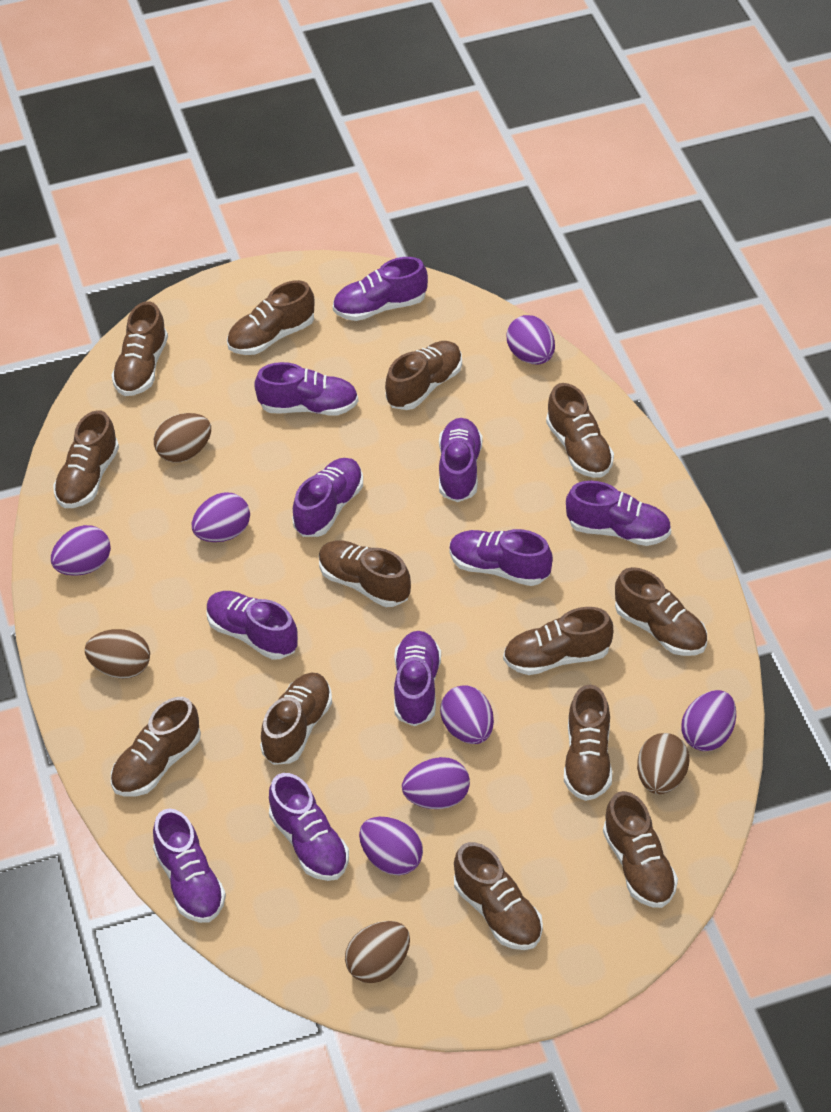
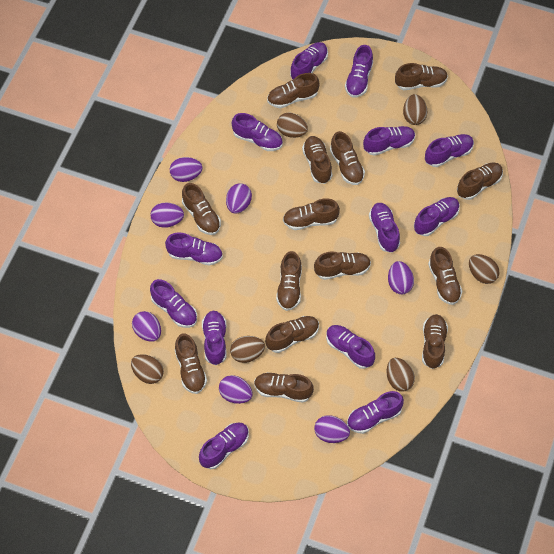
brown egg: [85,629,150,679] [154,413,211,462] [345,921,410,983] [637,733,689,794] = 4 -> [131,354,164,384] [230,336,265,363] [277,112,308,138] [386,358,415,392] [403,94,427,125] [469,254,499,284] = 6
brown shoe: [53,410,119,508] [111,301,168,396] [111,697,201,796] [227,280,314,355] [260,673,332,765] [319,540,411,607] [385,341,462,410] [454,842,543,950] [503,607,613,675] [546,383,614,478] [564,685,612,801] [603,791,678,908] [615,567,707,656] = 13 -> [175,333,207,394] [182,183,221,235] [254,372,314,403] [265,316,319,353] [267,73,320,108] [276,251,302,311] [283,198,340,230] [302,136,332,184] [314,251,371,280] [330,131,365,185] [395,63,448,90] [422,314,448,369] [428,247,463,305] [457,162,503,200] = 14
purple shoe: [153,808,226,923] [207,591,298,660] [254,362,358,416] [269,773,349,881] [292,458,363,537] [333,257,428,321] [394,631,441,726] [439,418,482,502] [449,529,553,586] [566,481,671,546] = 10 -> [150,279,197,328] [165,233,223,266] [199,423,249,469] [202,311,226,365] [232,113,283,151] [290,42,328,79] [326,325,375,369] [345,45,373,98] [347,391,404,434] [363,126,415,156] [369,203,400,253] [414,197,460,236] [425,134,474,167] = 13

